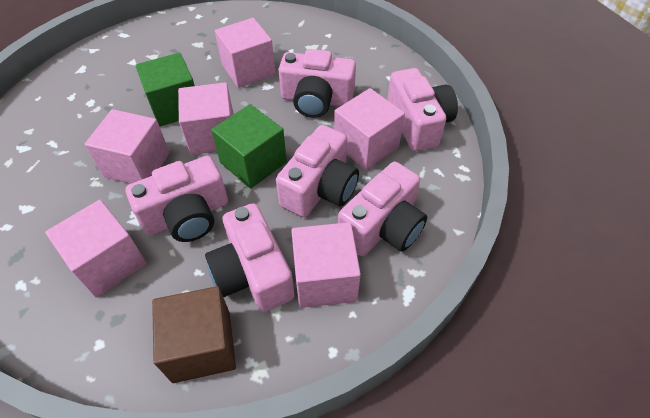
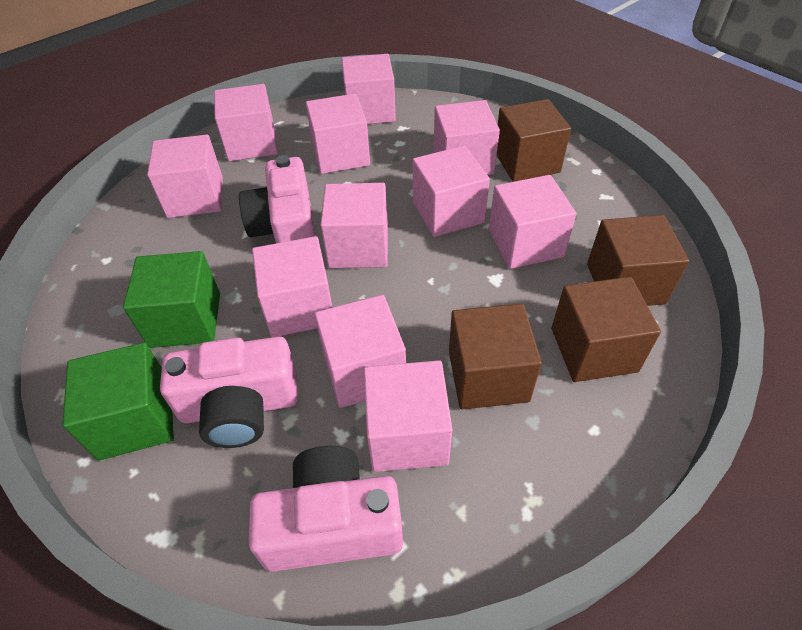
brown cube: [152,286,236,383] = 1 -> [449,304,542,409] [497,99,571,182] [552,277,661,382] [587,215,689,306] = 4
pink camera: [126,156,228,242] [205,203,295,312] [276,125,359,217] [278,49,356,118] [338,162,427,256] [387,68,458,151] = 6 -> [160,337,298,448] [239,155,316,243] [249,446,403,572] = 3
pink cube: [45,200,146,298] [85,109,170,184] [178,82,234,155] [215,18,276,88] [291,222,361,308] [334,88,405,170] = 6 -> [147,135,223,218] [214,84,278,161] [252,236,333,337] [306,94,370,174] [314,295,406,408] [320,183,388,268] [341,54,396,124] [364,360,452,472] [413,145,490,237] [434,100,500,175] [489,175,576,269] = 11

